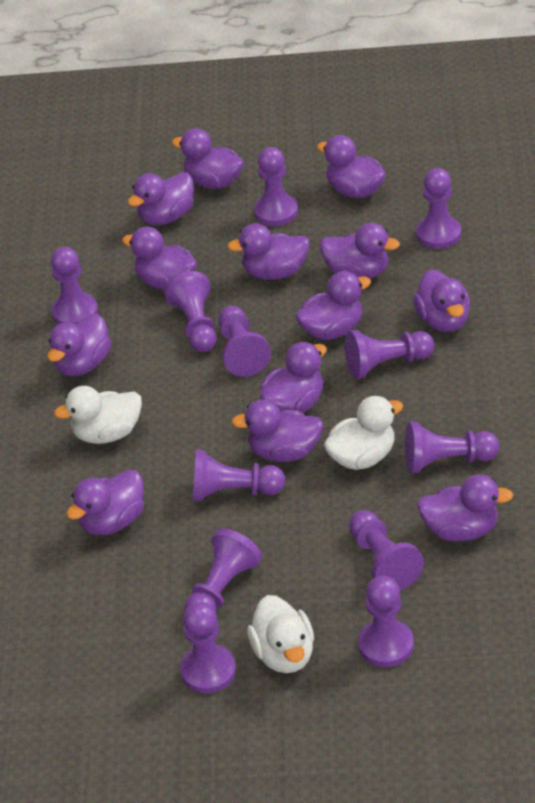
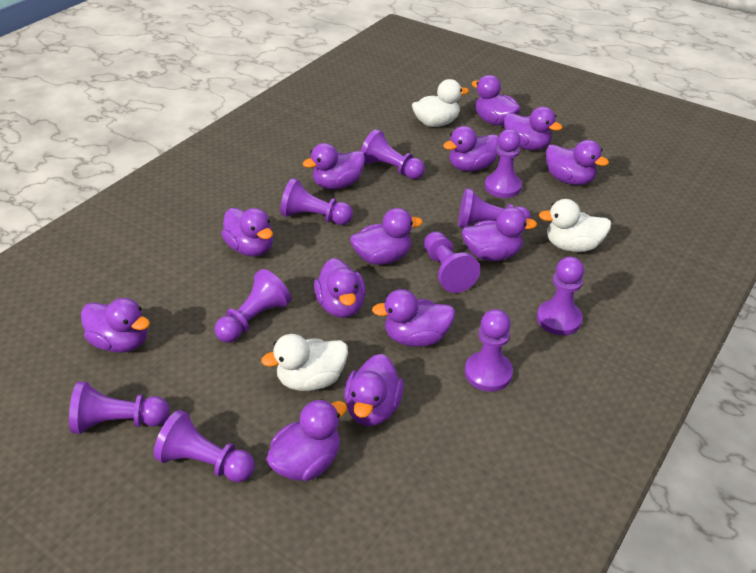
purple pawn: [51,247,98,325] [164,271,217,352] [180,602,236,694] [184,528,262,613] [193,450,285,501] [218,306,271,377] [254,147,298,226] [345,330,435,379] [349,510,424,591] [358,576,414,667] [405,422,499,473] [416,168,461,249] = 12 -> [69,381,170,434] [153,410,255,482] [214,269,291,343] [280,178,353,225] [361,129,425,179] [424,231,480,293] [458,188,531,228] [465,309,513,392] [485,129,522,198] [537,257,584,335] = 10

